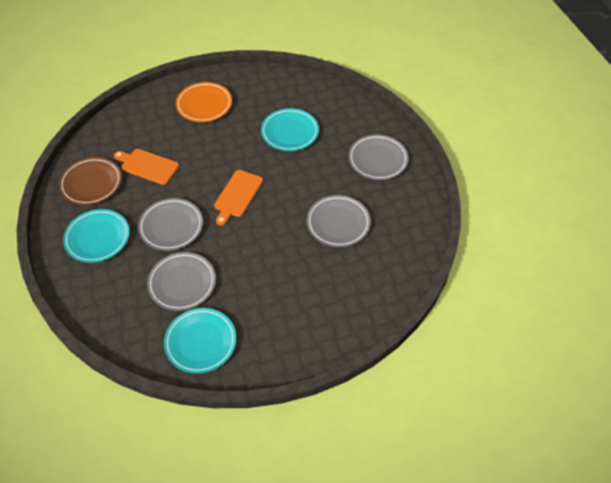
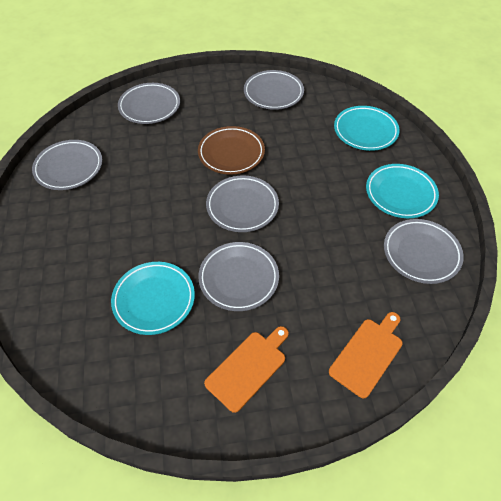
grey plate: [138,198,203,251] [147,252,216,311] [307,195,371,247] [348,135,409,180] = 4 -> [32,140,102,190] [118,83,180,124] [198,242,279,311] [206,176,279,232] [244,70,304,110] [384,219,464,284] = 6
orange plate: [176,82,232,122] = 1 -> none = 0

